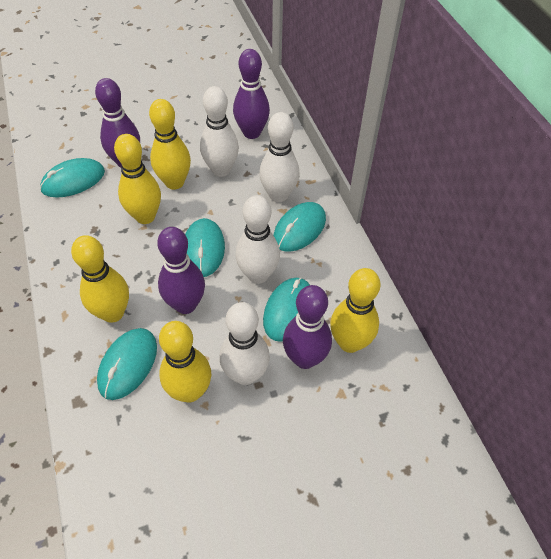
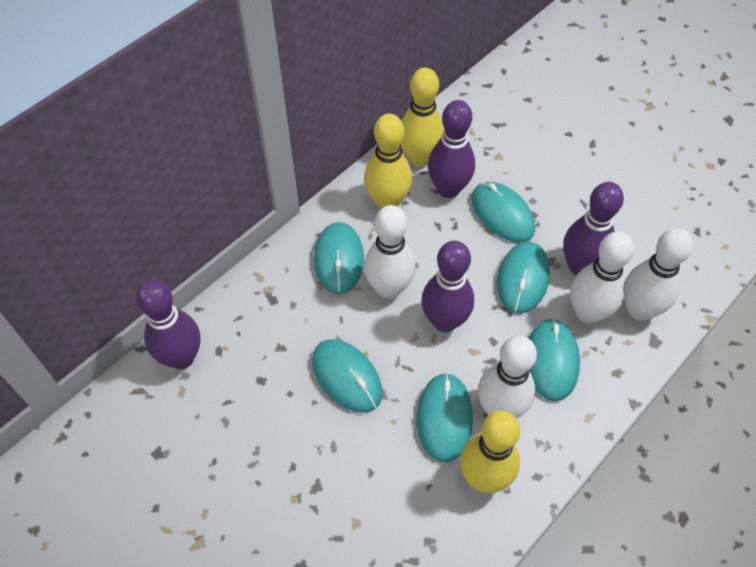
turquoise mouse: [40,158,105,198] [97,328,157,400] [185,218,225,277] [263,277,310,342] [273,202,326,252] = 5 -> [312,339,382,413] [314,222,364,294] [417,373,473,463] [472,182,535,242] [497,242,550,314] [529,318,580,401] = 6
yellow bowling pin: [71,235,129,323] [114,134,161,224] [149,99,191,190] [159,321,211,403] [330,268,381,353] = 5 -> [364,113,412,209] [400,67,444,167] [460,410,520,493] = 3

